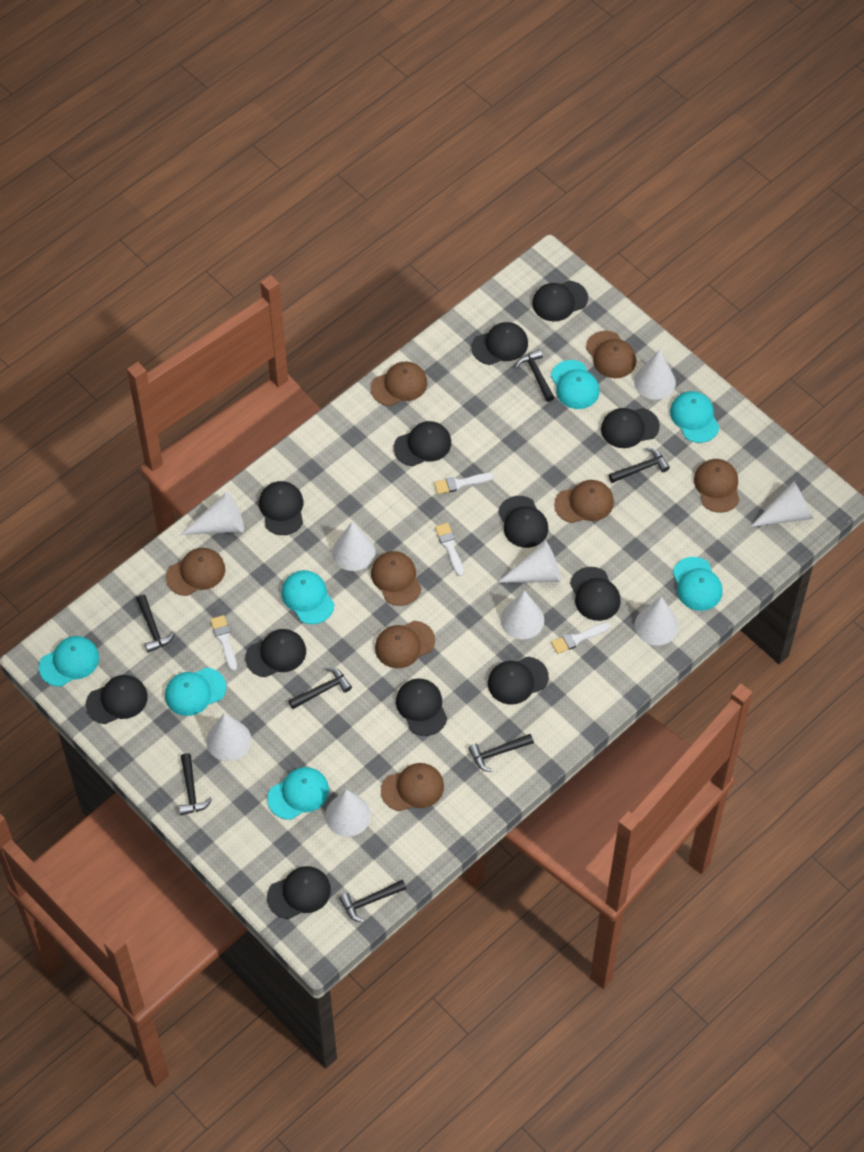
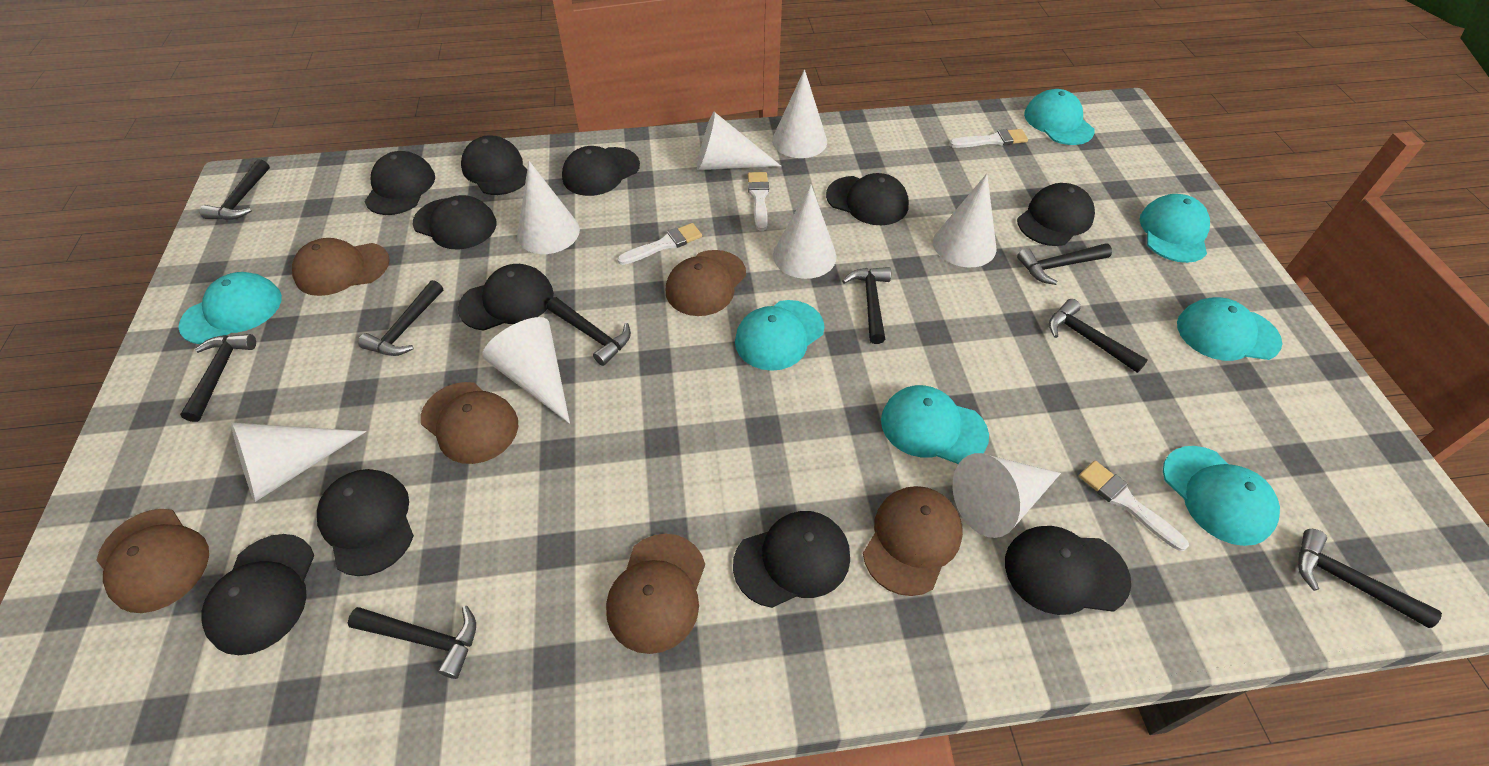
black cap: [86,675,148,724] [245,629,306,677] [259,481,303,535] [267,866,331,919] [394,421,451,466] [396,679,447,736] [472,322,528,365] [488,657,549,705] [498,496,548,548] [532,280,588,321] [570,567,621,621] [601,408,660,448] = 12 -> [201,534,314,655] [317,469,414,576] [365,151,435,215] [413,195,496,249] [458,264,554,330] [461,135,527,195] [562,146,640,196] [733,511,850,608] [826,173,909,225] [1005,526,1131,615] [1017,183,1095,246] = 11
black hammer: [136,595,175,653] [179,753,212,815] [289,667,352,709] [339,880,406,923] [468,734,534,772] [515,349,555,402] [609,447,670,483] = 7 -> [180,334,256,422] [199,159,270,220] [348,606,476,679] [358,280,443,356] [547,297,631,366] [842,267,891,344] [1017,243,1112,285] [1049,299,1148,373] [1298,529,1442,628] = 9
brown cap: [166,548,225,596] [371,361,427,406] [371,551,422,606] [375,621,435,668] [381,763,444,811] [554,480,614,523] [586,331,636,378] [694,459,740,513] = 8 -> [96,509,209,613] [292,238,390,296] [420,382,518,464] [606,534,705,654] [666,250,746,316] [863,486,963,596] = 6
white cone: [180,492,244,535] [206,713,251,761] [325,789,371,837] [332,522,375,571] [497,541,561,583] [500,590,544,639] [634,349,676,400] [635,597,678,645] [750,481,814,527] = 9 -> [231,423,366,502] [482,317,570,424] [517,161,580,254] [697,112,781,170] [772,69,827,158] [773,184,837,279] [933,174,996,267] [953,453,1061,538] = 8

